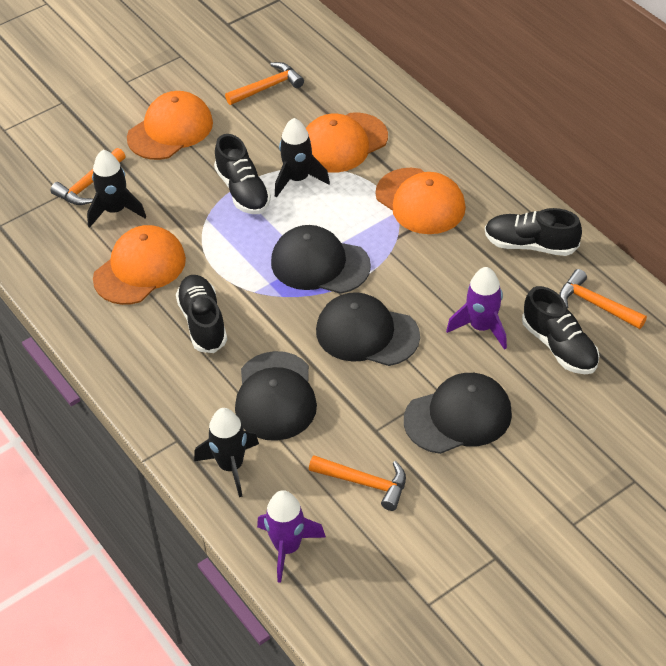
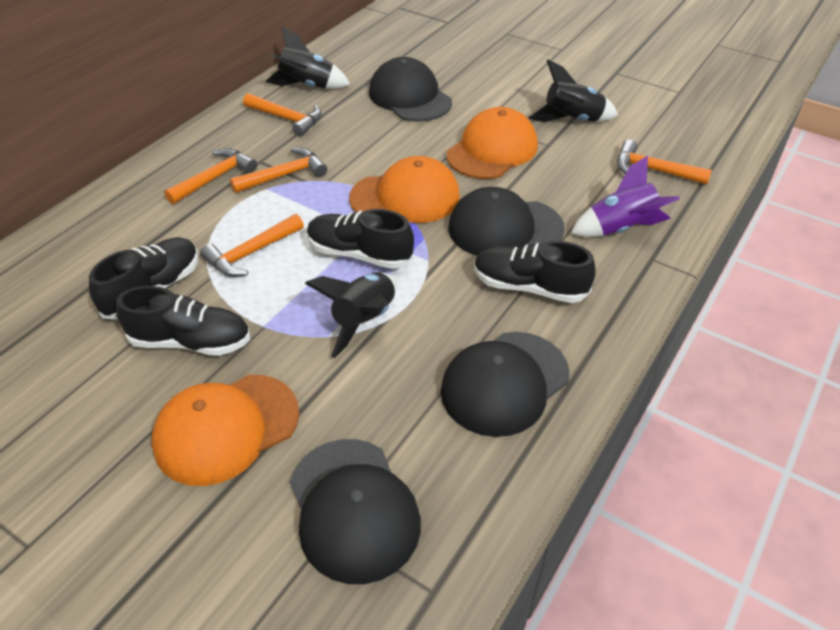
orange cap: [93,225,186,305] [127,91,213,160] [306,112,388,173] [375,168,466,234] = 4 -> [152,375,299,486] [349,156,460,223] [446,107,538,179] = 3
orange hammer: [51,148,126,205] [225,62,304,105] [309,455,406,511] [559,269,647,329] = 4 -> [164,148,257,204] [200,214,304,277] [230,148,327,193] [243,93,321,136] [617,140,712,185] = 5
purple rocket: [257,490,326,583] [446,267,507,350] = 2 -> [571,156,680,237] = 1

